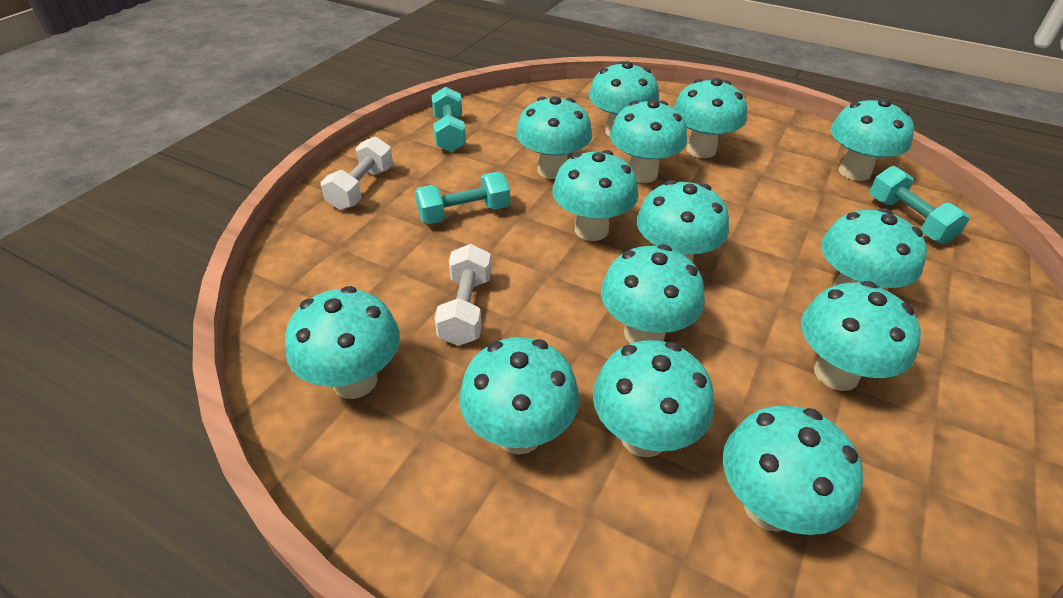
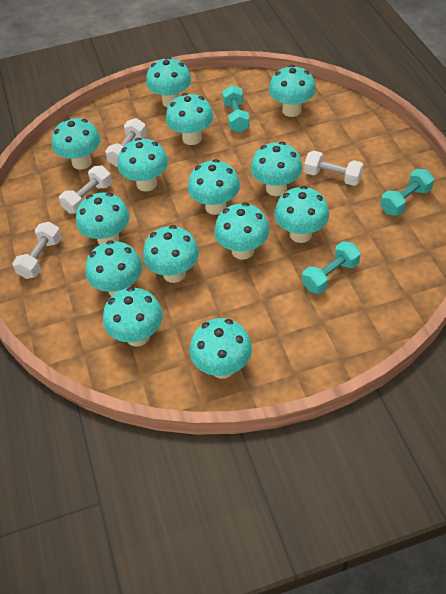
white dumbbell: [321,137,393,210] [434,244,491,346] = 2 -> [12,222,62,279] [59,166,112,213] [105,118,147,167] [304,150,364,186] = 4

